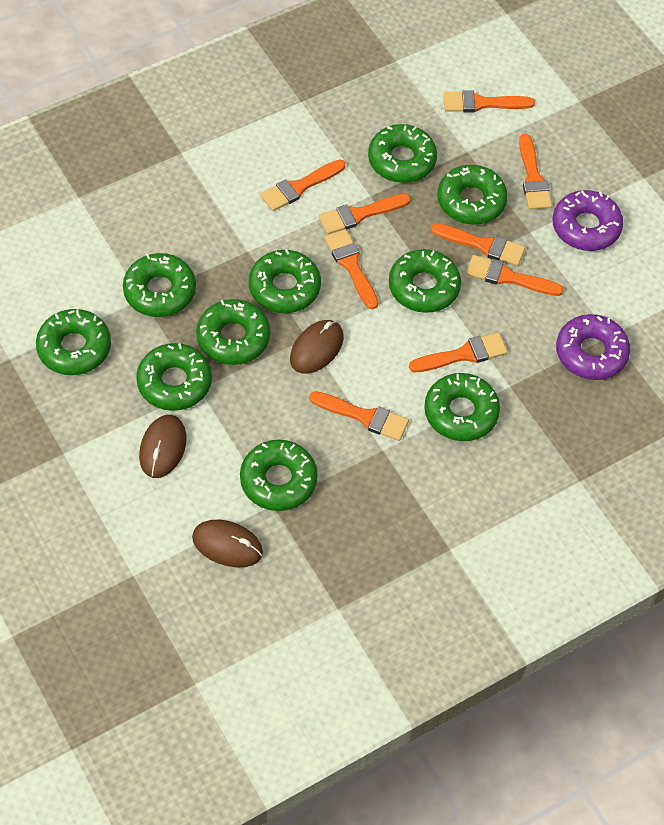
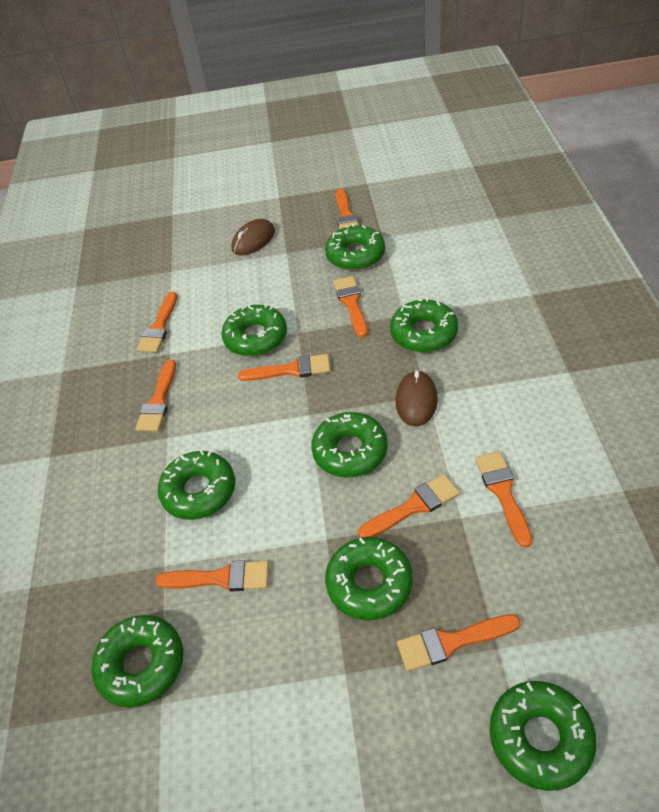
brown mouse: [139,415,187,478] [192,520,263,568] [290,320,344,374] = 3 -> [231,219,275,255] [396,370,438,426] = 2
green donut: [36,309,111,375] [123,253,196,317] [136,343,212,411] [196,299,270,365] [240,440,318,511] [249,249,321,313] [368,124,437,183] [389,249,461,313] [424,373,500,441] [437,165,508,225] = 10 -> [91,615,183,708] [158,450,235,520] [221,304,287,356] [311,412,388,478] [325,224,385,270] [325,537,413,620] [390,297,458,352] [490,681,597,791] = 8
purple donut: [552,190,623,251] [556,314,630,380] = 2 -> none = 0

